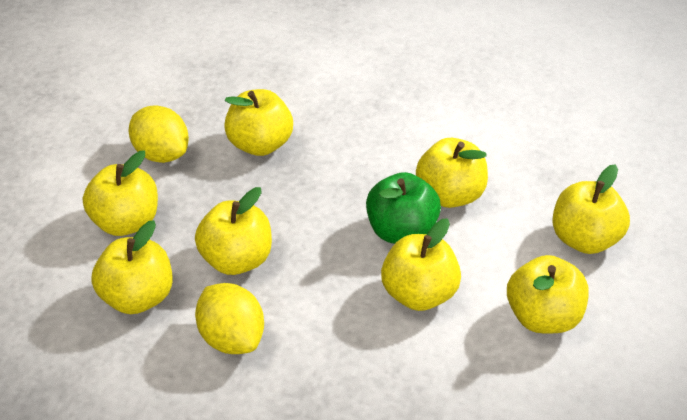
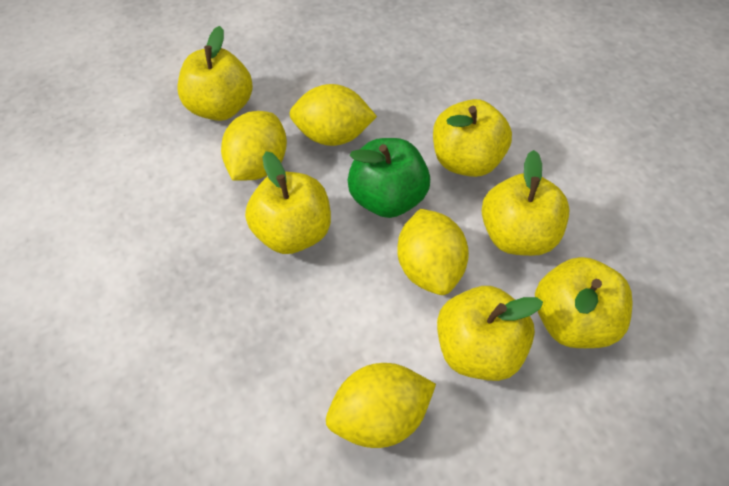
yellow apple: [83,151,158,236] [91,220,173,314] [195,187,272,275] [224,89,293,156] [381,218,461,311] [416,138,488,208] [507,255,589,333] [552,164,630,254] = 8 -> [178,26,253,121] [245,151,331,254] [433,99,512,177] [437,286,543,381] [481,150,570,256] [535,257,633,348] = 6
yellow lemon: [129,105,189,163] [195,283,264,354] = 2 -> [221,111,287,181] [289,84,377,146] [326,363,436,448] [397,209,469,295] = 4

